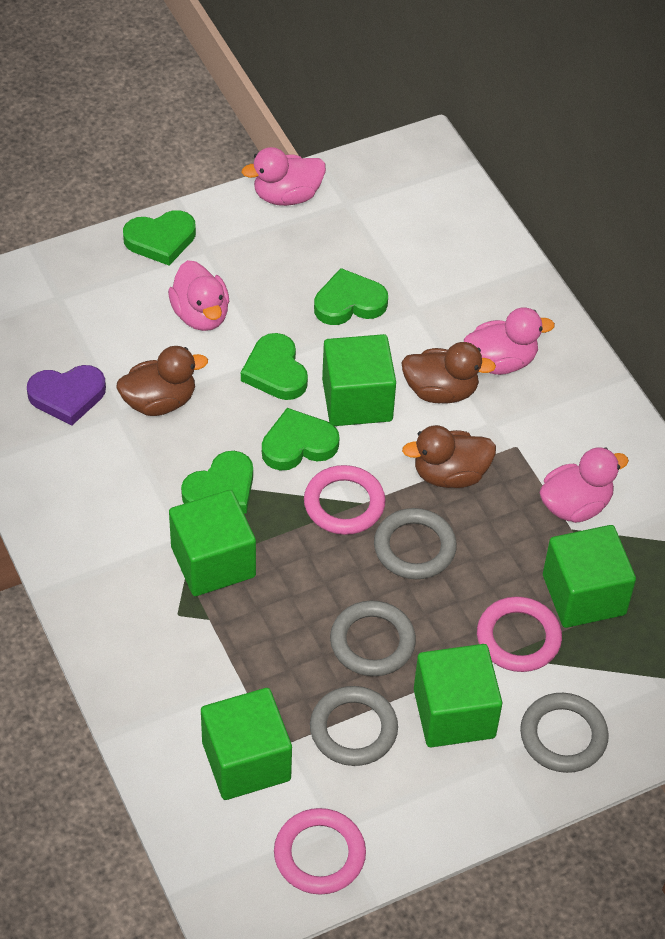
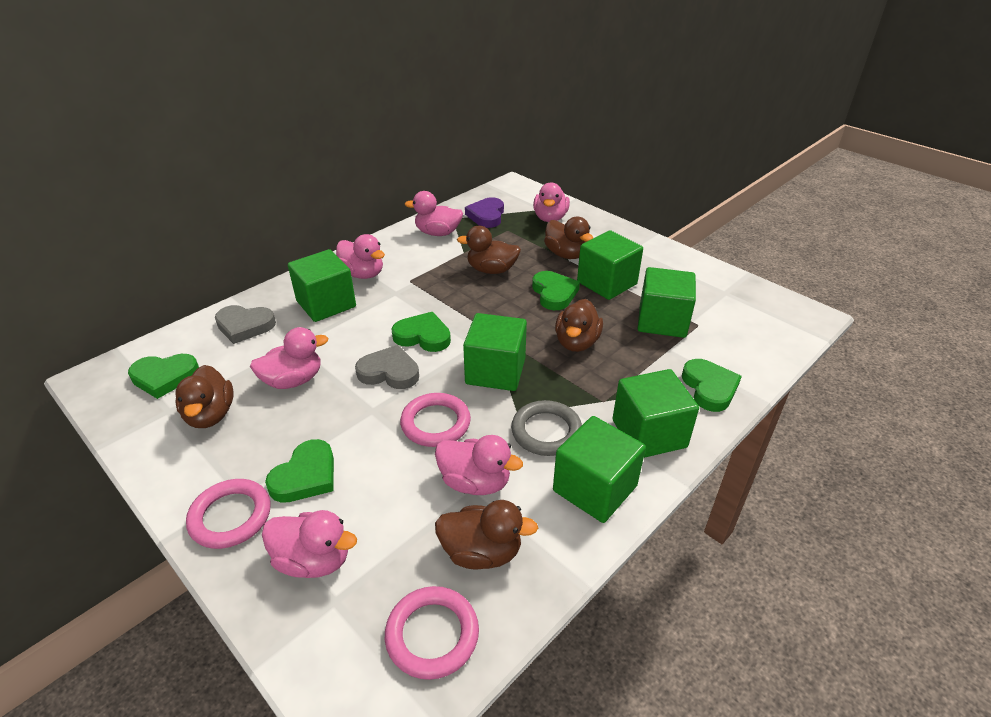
brown duck: [117,346,208,416] [401,342,496,404] [402,425,496,488] = 3 -> [175,365,233,428] [435,500,538,570] [457,226,521,274] [544,217,593,259] [555,299,603,352] = 5
green cube: [169,490,256,596] [201,688,292,800] [322,334,396,426] [414,644,502,747] [543,525,636,628] = 5 -> [288,249,356,322] [463,313,527,391] [553,416,646,523] [577,230,643,300] [613,369,699,458] [638,267,696,338] = 6
grey heart: none = 0 -> [215,305,276,344] [355,345,419,389] = 2
grey ring: [310,686,398,766] [330,601,416,676] [374,508,457,579] [520,693,609,773] = 4 -> [511,400,582,456] = 1
pink duck: [168,260,229,331] [242,147,326,206] [464,307,555,375] [540,447,629,523] = 4 -> [250,327,328,389] [262,510,357,578] [336,234,385,279] [405,191,463,236] [435,435,523,495] [533,183,570,222] = 6

